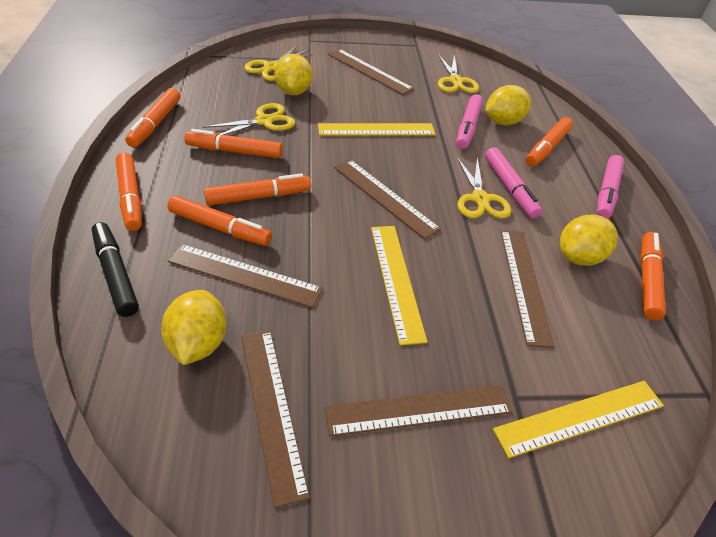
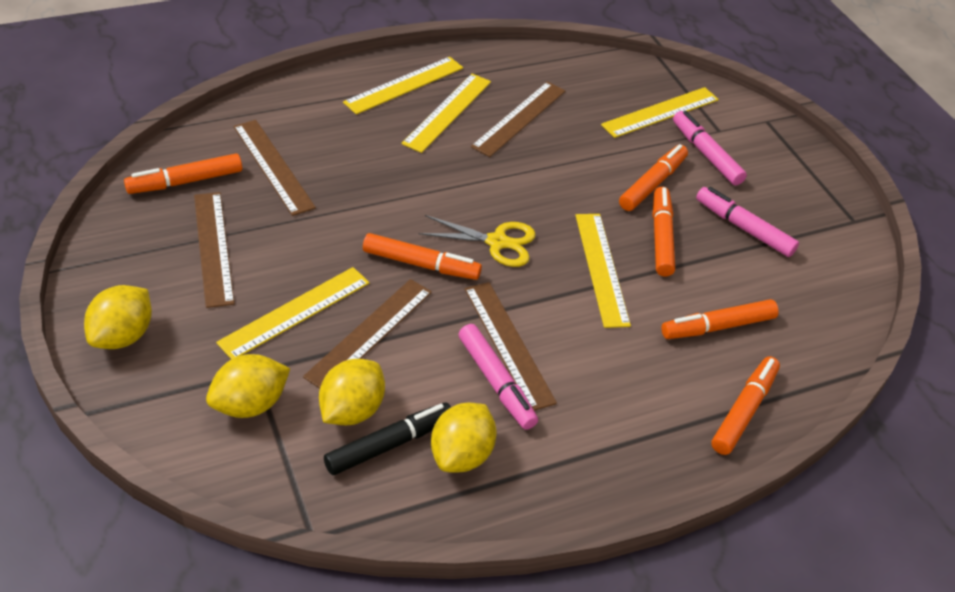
brown ruler: [168,244,323,308] [241,330,310,508] [325,385,513,436] [328,49,414,95] [334,159,441,239] [501,230,555,348] = 6 -> [194,192,235,308] [234,120,316,216] [303,279,432,388] [465,282,557,410] [471,82,566,157] = 5
orange marker: [116,152,142,231] [125,88,181,148] [167,195,272,246] [184,129,283,158] [204,173,311,205] [526,117,573,167] [640,232,666,321] = 7 -> [124,154,242,194] [363,233,482,280] [619,144,688,211] [653,187,675,276] [661,299,779,339] [711,356,780,455] = 6
yellow ruler: [318,123,436,136] [371,226,427,345] [493,381,664,458] = 3 -> [216,267,370,359] [343,57,463,114] [401,74,491,153] [575,214,631,328] [601,87,719,138] = 5
yellow scissors: [203,103,295,135] [244,46,311,81] [438,55,479,93] [457,157,511,218] = 4 -> [419,215,536,267] = 1

